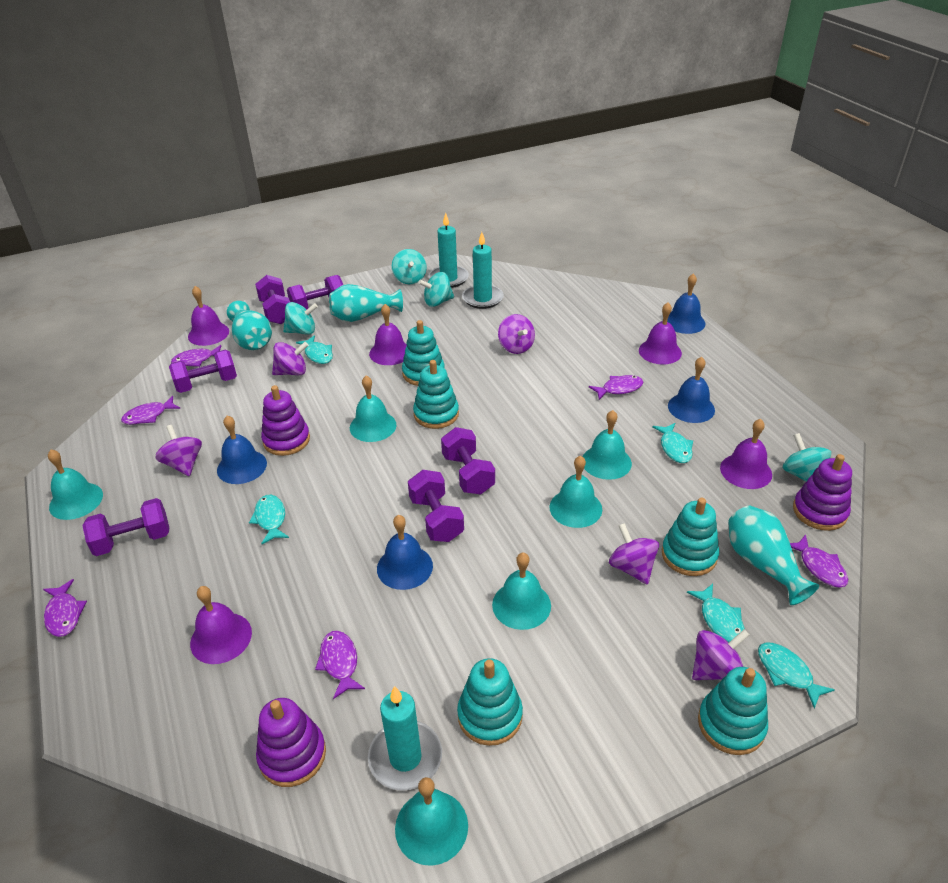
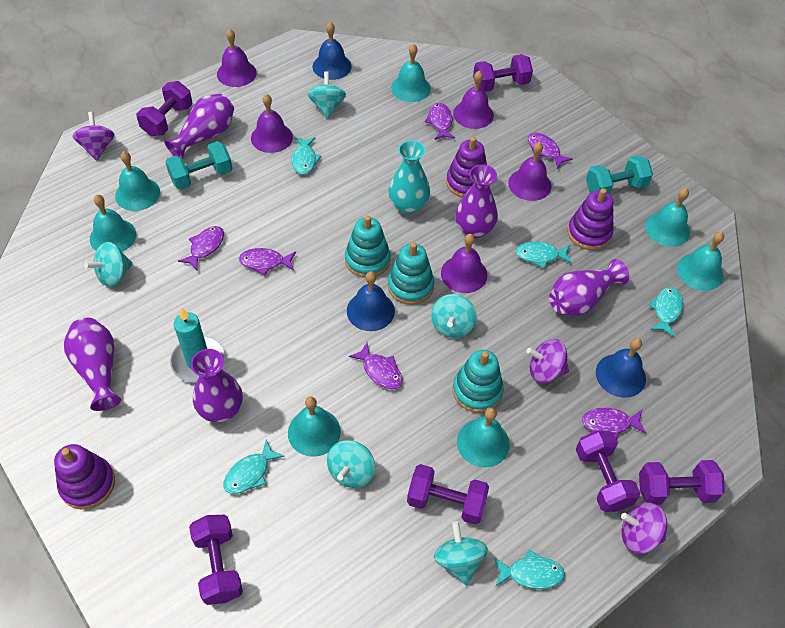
blue bell: [217,415,267,484] [377,515,433,590] [667,274,705,334] [668,357,715,423] = 4 -> [313,22,352,80] [347,271,395,331] [596,338,646,398] = 3
purple spinning top: [155,425,202,476] [272,342,308,375] [498,314,535,354] [609,523,659,585] [692,629,749,680] = 5 -> [72,112,115,161] [526,339,569,383] [621,503,667,554] = 3
purple vase: none = 0 -> [64,318,121,411] [164,94,234,159] [191,349,243,422] [455,164,498,238] [549,259,629,316] = 5
turquoise bell: [48,450,103,520] [350,376,397,442] [395,777,468,866] [492,553,551,630] [550,456,602,528] [583,410,632,480] = 6 -> [90,195,136,252] [115,151,160,211] [288,397,341,457] [391,44,431,102] [457,408,510,468] [645,188,690,247] [677,232,724,291] = 7
turquoise candle: [368,686,442,790] [429,213,469,288] [462,232,504,309] = 3 -> [170,307,225,382] = 1
turquoise dumbbell: none = 0 -> [165,141,232,190] [586,155,653,194] = 2
turquoise spinning top: [283,302,318,335] [392,249,427,284] [418,272,454,307] [783,433,831,482] = 4 -> [85,242,133,287] [308,71,346,119] [327,440,375,488] [431,294,477,338] [434,521,488,585] = 5
turquoise stacking toy: [402,320,445,386] [413,360,459,429] [457,658,523,746] [662,498,719,576] [698,667,768,755] = 5 -> [345,216,391,278] [388,242,434,305] [453,350,504,413] = 3
turquoise vase: [227,301,272,350] [329,284,403,322] [728,506,819,605] = 3 -> [389,140,430,214] = 1

